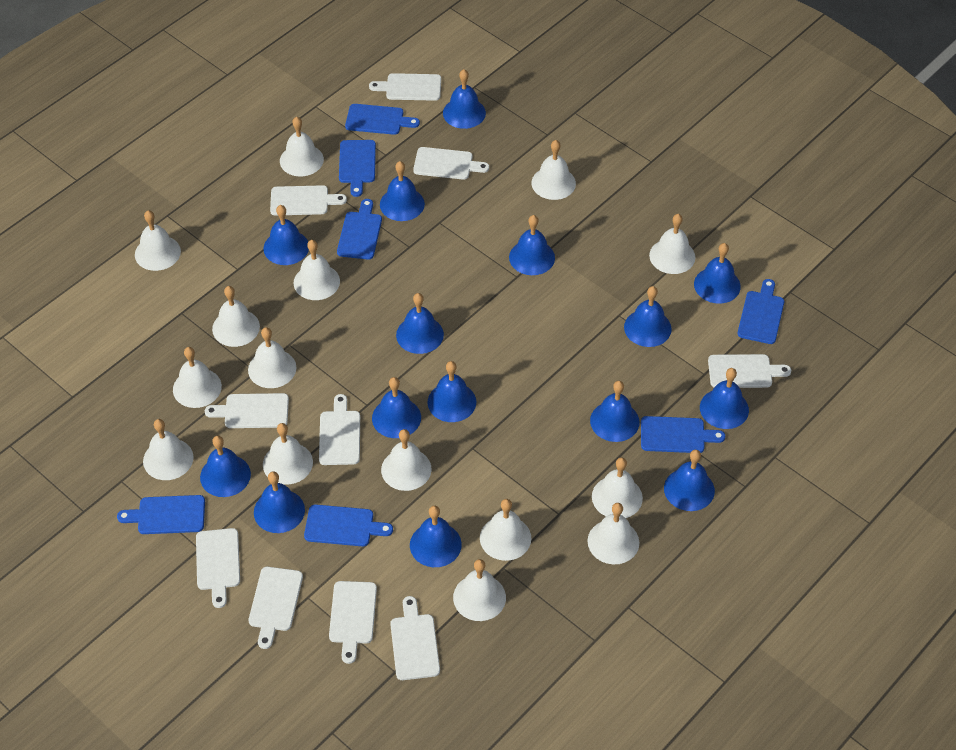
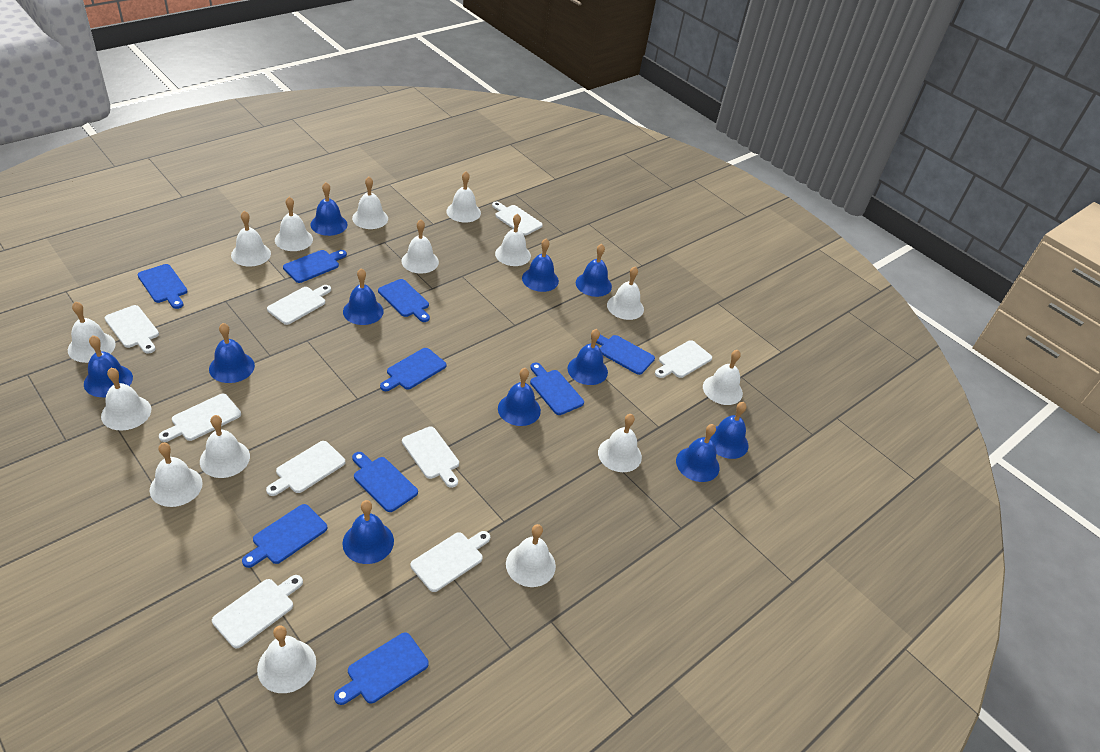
blue bell: [200,436,251,497] [254,472,305,533] [263,205,309,265] [372,377,421,438] [380,161,425,221] [396,293,444,354] [410,506,462,567] [428,361,476,422] [443,69,486,129] [509,215,555,275] [590,381,640,442] [624,286,672,347] [664,450,715,511] [694,243,741,304] [700,368,749,429] = 15 -> [84,335,133,397] [209,323,255,383] [310,182,348,236] [342,500,394,564] [343,268,384,325] [498,368,541,426] [522,238,559,292] [568,329,608,385] [576,244,612,297] [676,424,719,482] [710,402,748,459] = 11
blue cutting board: [117,495,205,534] [304,504,393,547] [337,199,382,260] [339,140,376,197] [345,104,420,135] [641,416,725,453] [737,279,784,344] = 7 -> [137,264,188,309] [242,504,327,568] [283,250,347,283] [334,632,429,705] [352,452,418,512] [378,279,430,322] [380,348,446,391] [530,363,584,415] [596,335,655,375] = 9
white cutting board: [196,528,240,608] [205,393,289,428] [248,567,303,649] [270,185,347,216] [319,394,360,465] [329,581,377,664] [369,73,441,101] [390,596,440,680] [413,147,489,180] [708,354,791,388] = 10 -> [105,305,159,354] [159,394,241,442] [212,575,303,649] [266,441,345,496] [267,285,331,325] [402,426,459,488] [411,531,490,592] [492,202,543,236] [655,340,712,378] = 9

